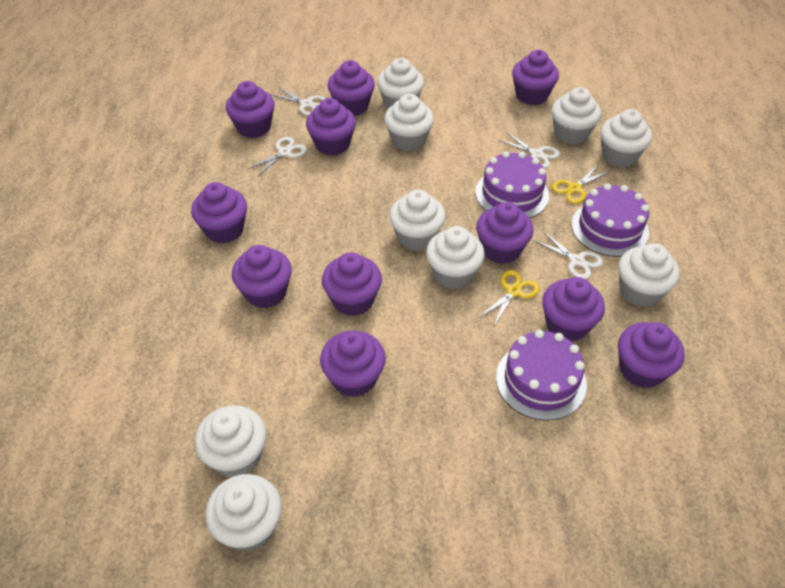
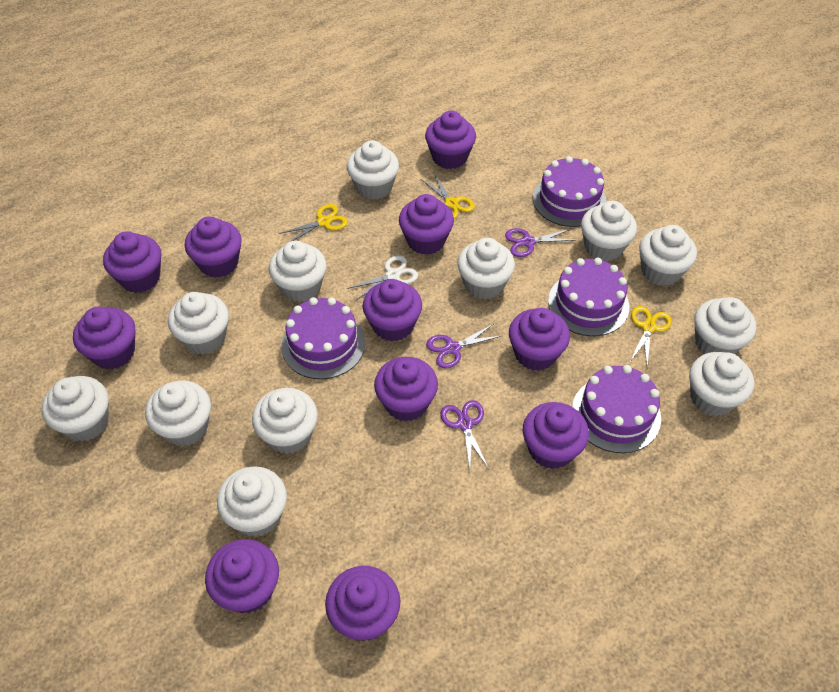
purple cake: [475,151,549,218] [496,330,587,421] [571,184,649,257] = 3 -> [281,297,365,379] [533,156,607,227] [548,258,629,336] [572,365,661,453] = 4
purple scissors: none = 0 -> [426,324,501,368] [440,400,489,470] [505,228,576,257] = 3
white cupcake: [195,405,266,477] [205,474,282,551] [377,58,424,109] [384,94,434,152] [390,189,446,251] [426,226,485,289] [551,87,601,145] [600,109,652,167] [618,243,680,307] = 9 -> [42,376,109,442] [145,381,211,447] [168,292,229,355] [217,466,287,537] [252,388,318,454] [269,241,327,302] [347,140,399,200] [457,238,515,299] [581,201,637,261] [639,225,697,286] [689,352,754,416] [694,297,756,354] = 12
white scissors: [248,137,307,177] [271,87,326,116] [498,132,560,169] [533,231,603,279] = 4 -> [347,255,418,301] = 1
yellow scissors: [479,270,540,326] [552,166,610,204] = 2 -> [279,204,348,241] [421,174,475,219] [630,306,672,367] = 3

